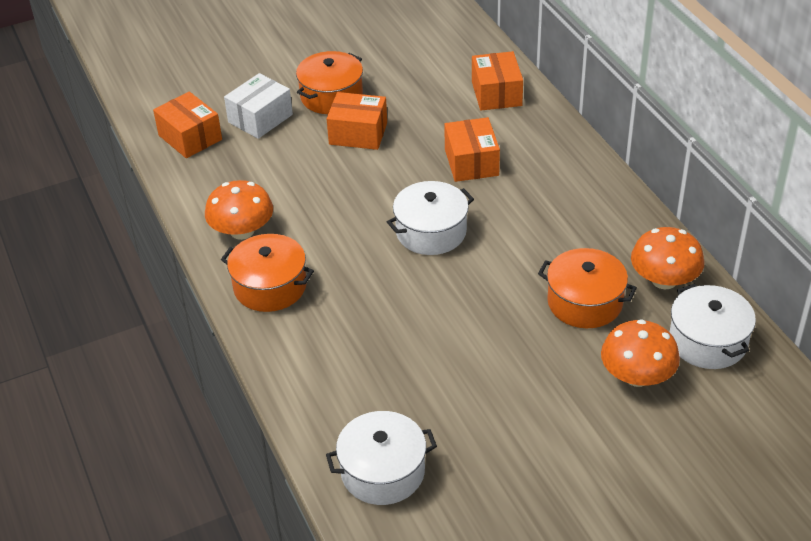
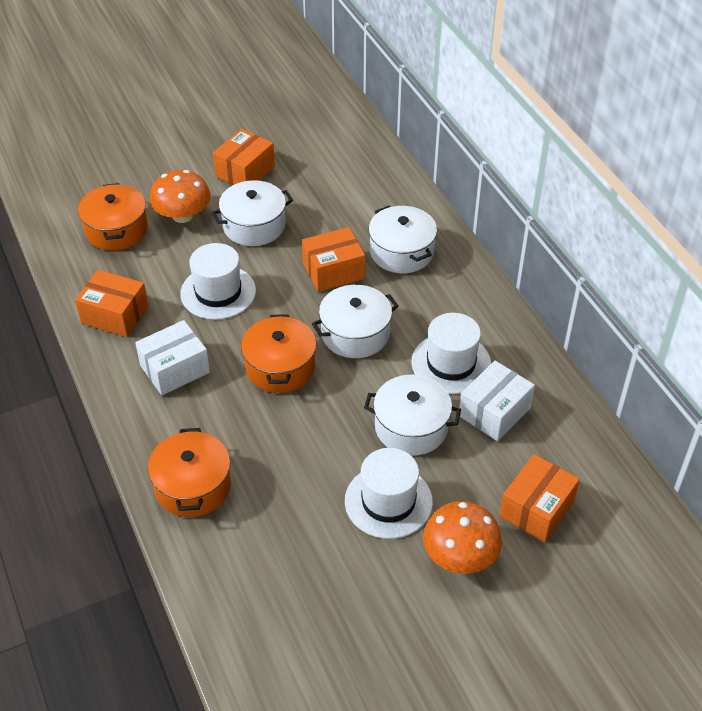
orange mushroom: [205,180,273,240] [601,319,680,387] [631,227,704,289] = 3 -> [150,170,211,223] [423,501,502,574] = 2
white box: [224,73,293,139] = 1 -> [135,320,210,395] [459,361,535,441] = 2
white hat: none = 0 -> [180,243,256,320] [345,448,433,539] [411,313,491,394] = 3
white pot: [326,411,437,505] [387,181,474,255] [670,284,756,369] = 3 -> [212,180,293,246] [312,285,399,358] [364,375,461,456] [369,206,437,273] = 4

